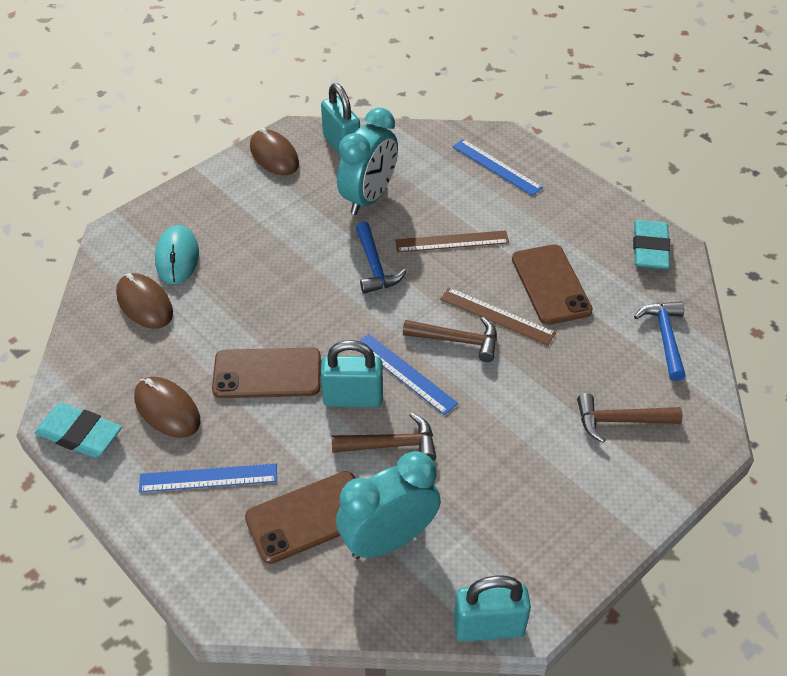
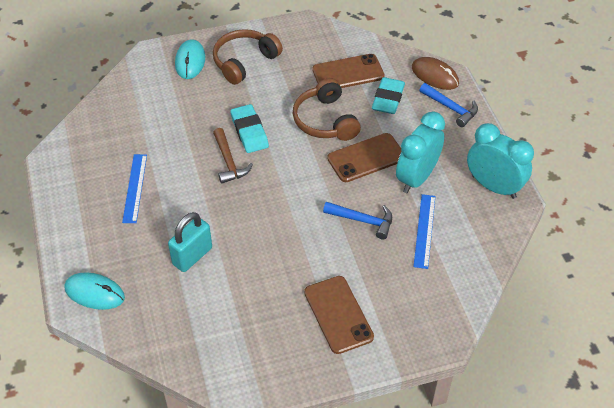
blue ruler: [139,463,277,492] [359,334,458,415] [452,139,543,196] = 3 -> [122,154,147,223] [413,194,436,269] = 2
brown hammer: [332,413,436,461] [403,317,497,362] [577,393,683,443] = 3 -> [213,128,253,184] = 1
brown headphones: none = 0 -> [213,29,283,85] [293,78,361,141] = 2
brown mouse: [116,273,173,329] [134,377,200,438] [250,127,299,175] = 3 -> [412,57,459,90] = 1
brown ruler: [395,231,509,253] [440,287,556,346] = 2 -> none = 0
turquoise mouse: [155,225,199,284] = 1 -> [65,272,125,310] [175,39,205,79] = 2
turquoise padlock: [321,83,360,153] [321,340,383,408] [454,575,531,642] = 3 -> [168,212,212,272] = 1

